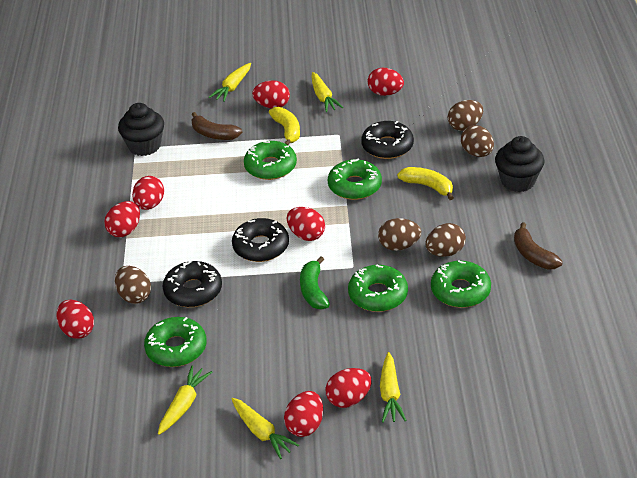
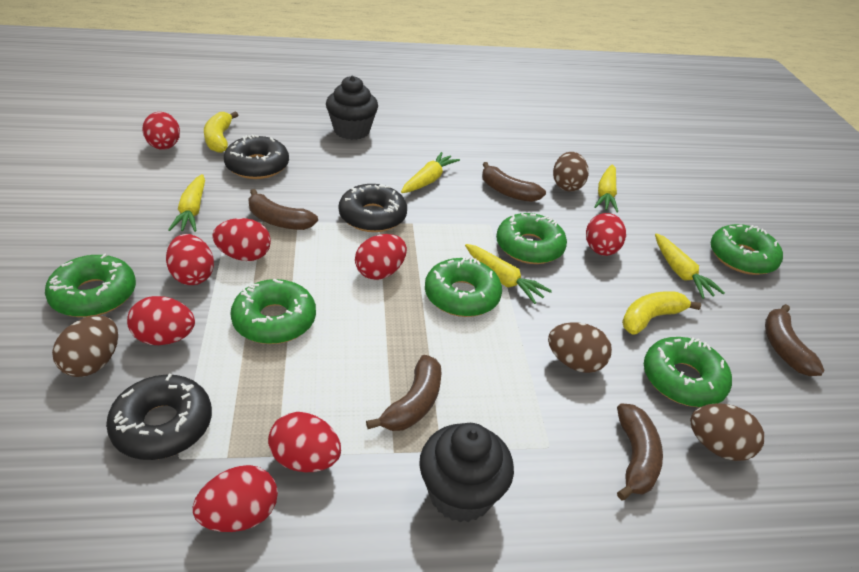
brown banana: [191,112,242,140] [514,222,563,270] = 2 -> [248,189,318,230] [366,355,441,431] [482,162,546,202] [617,403,663,501] [765,304,825,376] = 5
brown egg: [115,266,151,304] [378,218,421,251] [425,223,466,257] [448,100,483,131] [461,125,494,157] = 5 -> [52,316,118,377] [548,322,612,373] [553,152,589,191] [690,403,764,461] = 4
green banana: [300,256,330,309] = 1 -> none = 0
green donut: [144,317,206,367] [244,141,297,180] [328,159,382,200] [348,264,408,312] [431,261,491,308] = 5 -> [45,254,136,317] [230,279,316,344] [425,257,502,317] [496,213,567,264] [644,337,732,407] [710,224,783,275] = 6

